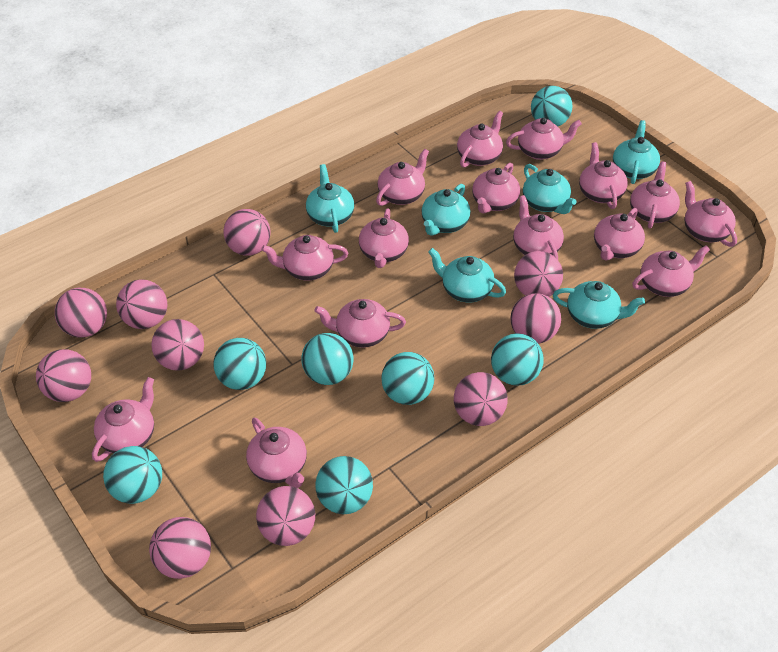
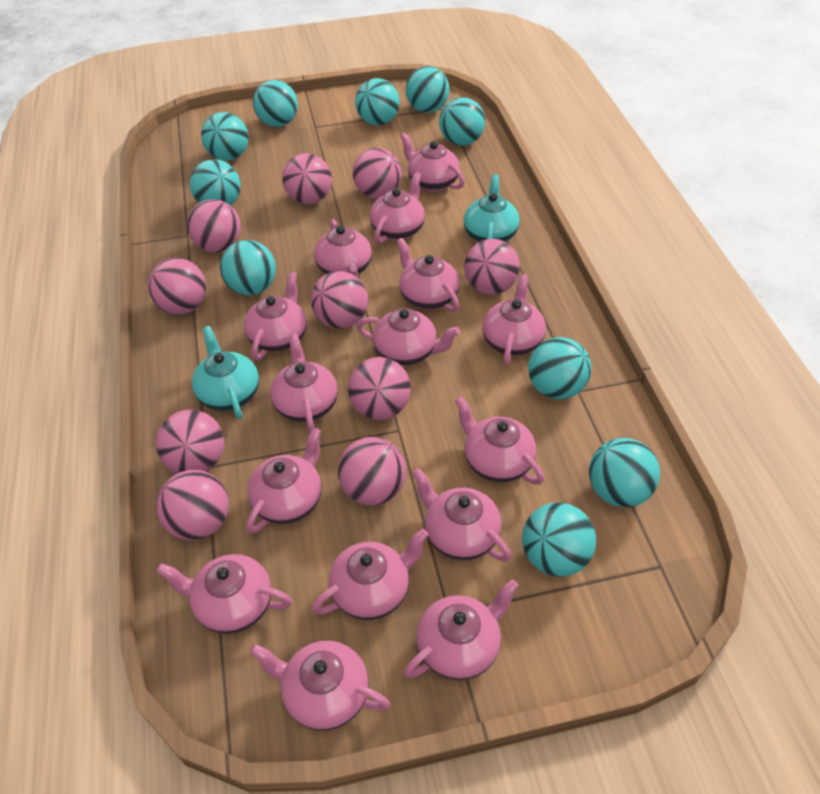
turquoise ball: [103,446,162,504] [214,338,266,390] [301,333,353,385] [315,456,373,514] [381,352,434,405] [491,333,544,386] [531,86,572,126] = 7 -> [190,159,241,206] [201,112,248,161] [220,240,276,296] [253,80,298,127] [355,78,400,125] [406,66,449,113] [439,97,485,146] [522,503,596,577] [528,337,592,399] [589,438,660,507] = 10
turquoise teapot: [306,164,354,233] [421,184,470,236] [428,248,506,303] [523,164,577,214] [553,281,645,329] [613,120,660,184] = 6 -> [192,326,259,419] [464,174,520,242] = 2

